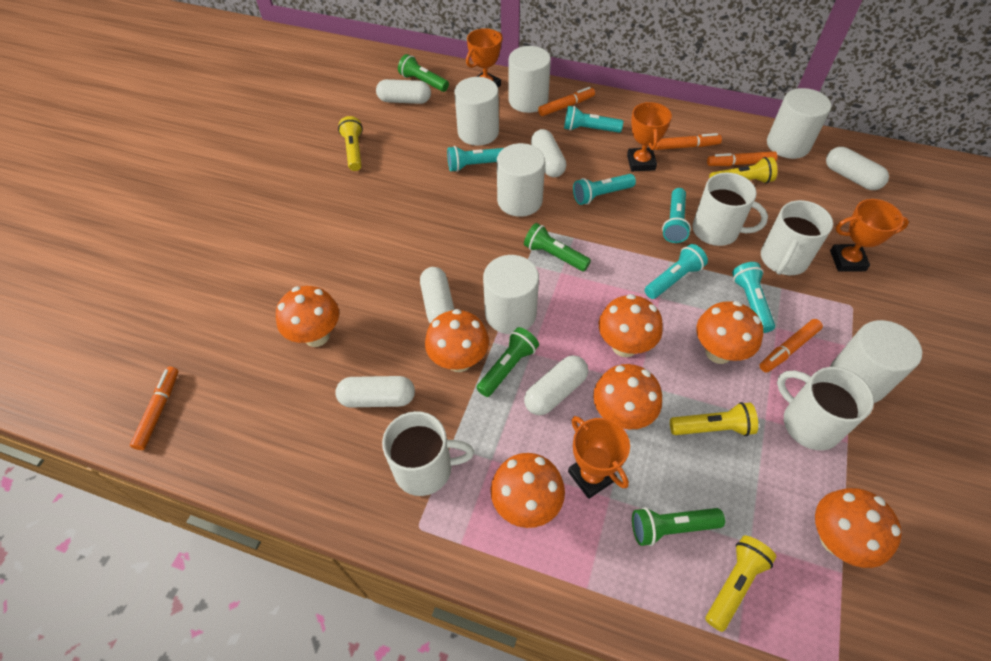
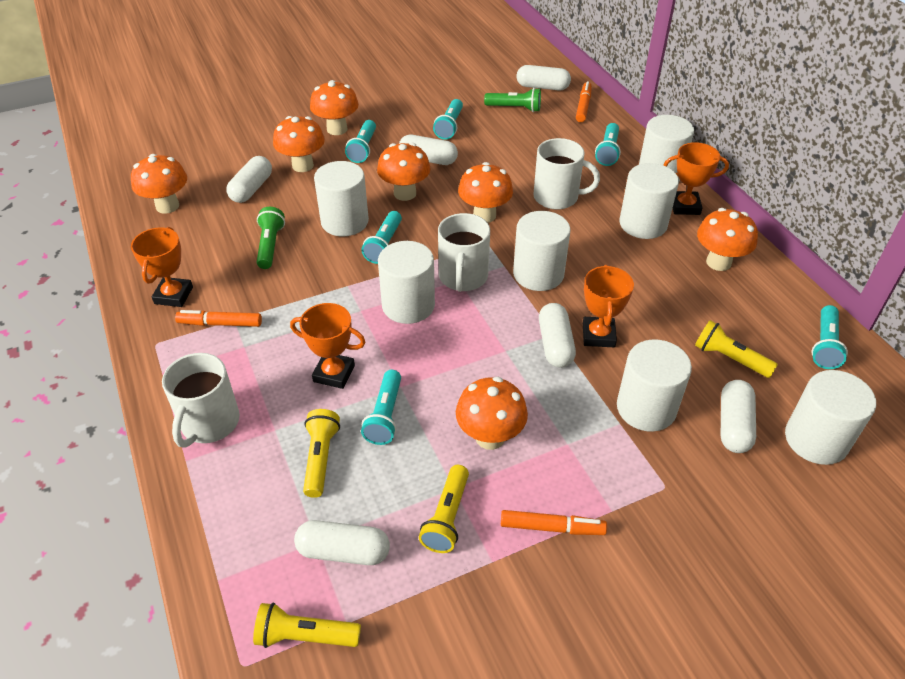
green flashlight: [398,54,449,92] [477,327,539,397] [524,223,591,271] [632,507,725,546] = 4 -> [257,207,285,269] [484,88,541,112] = 2
orange marker: [130,367,179,450] [538,87,595,116] [655,133,722,150] [707,151,777,166] [759,319,823,372] = 5 -> [175,310,262,327] [501,510,607,535] [576,82,592,122] = 3
white cylinder: [454,77,499,146] [483,255,539,334] [497,143,545,217] [508,46,551,113] [767,88,831,159] [830,320,922,403] = 6 -> [314,161,369,236] [378,241,435,324] [513,211,571,291] [617,339,692,432] [620,163,679,239] [639,115,694,181] [785,370,876,465] = 7
white mug: [382,411,474,496] [692,172,768,246] [761,200,833,275] [777,367,874,450] = 4 -> [162,353,240,448] [438,213,490,292] [533,138,600,210] = 3

